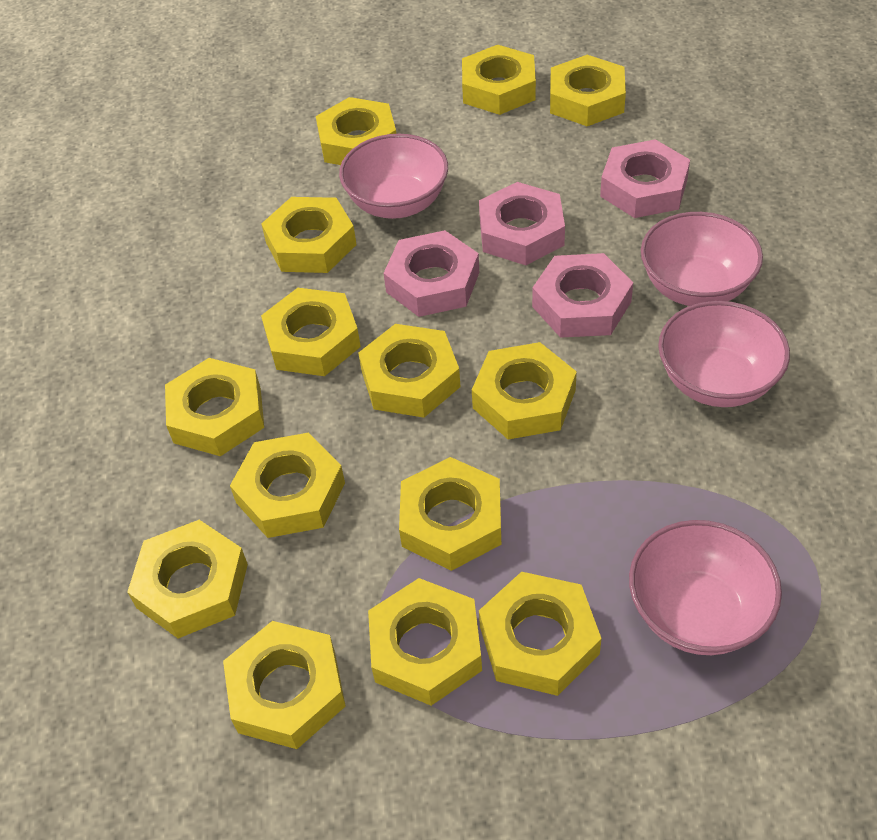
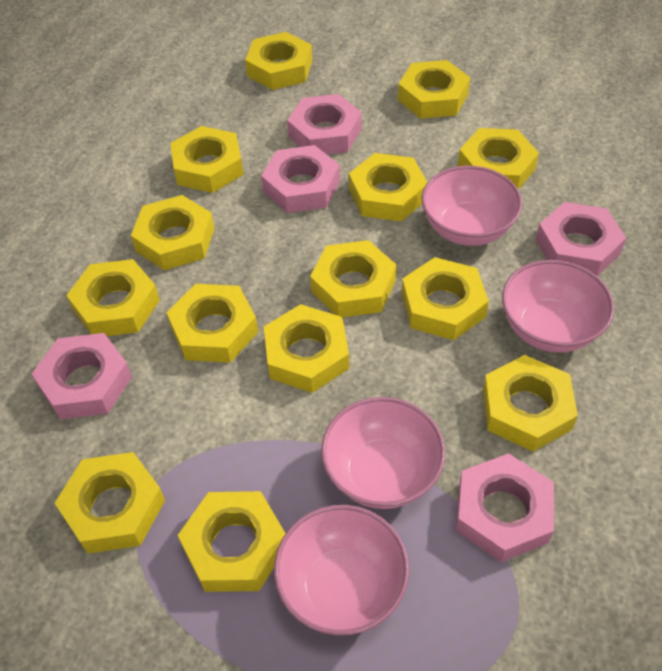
pink nut: [383,230,479,317] [479,182,565,265] [532,253,633,338] [600,139,690,218] = 4 -> [32,333,132,420] [261,145,340,213] [287,94,362,154] [456,453,554,562] [536,202,626,276] = 5

